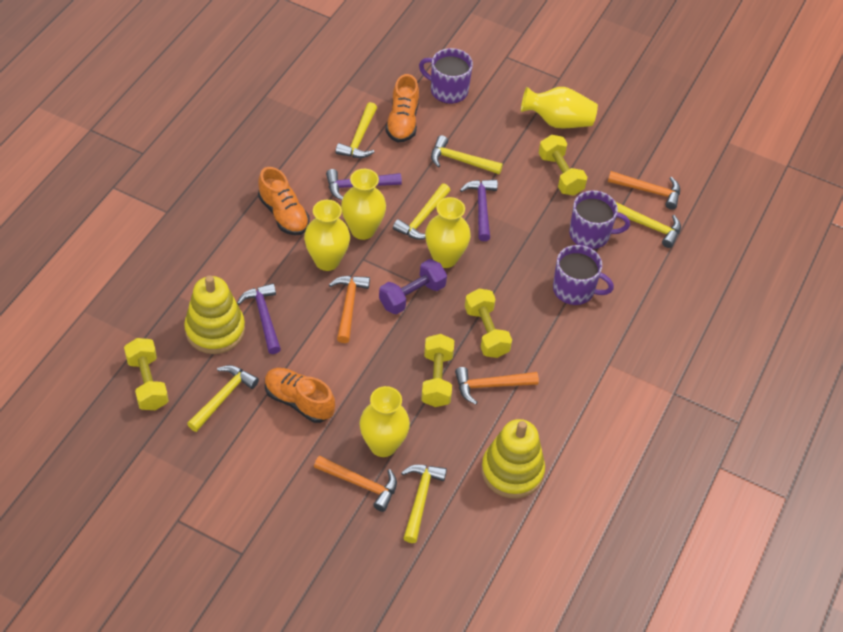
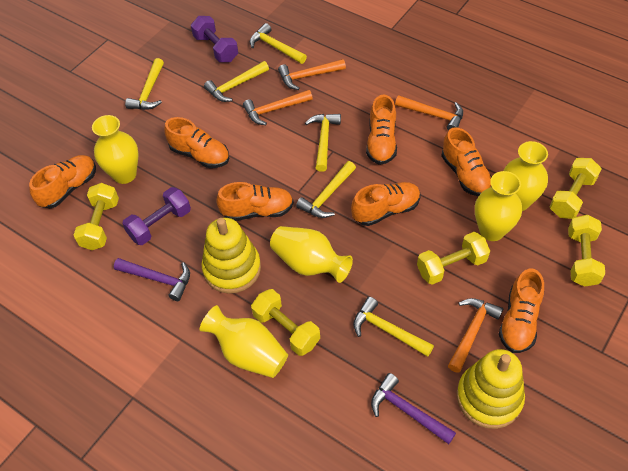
orange shoe: [258,167,310,235] [265,368,335,423] [385,74,419,142] = 3 -> [29,155,96,208] [164,117,229,168] [216,182,294,221] [351,182,421,226] [366,95,397,165] [441,127,492,196] [499,269,544,353] = 7
purple dumbbell: [379,259,447,315] = 1 -> [122,187,191,245] [191,16,238,62] = 2
purple hammer: [237,283,281,354] [326,169,402,200] [460,180,498,241] = 3 -> [114,258,190,301] [371,373,456,444] = 2
purple mug: [419,48,473,104] [553,245,614,305] [569,190,630,249] = 3 -> none = 0
yellow dumbbell: [124,338,169,410] [421,334,454,407] [465,289,512,358] [539,135,587,196] = 4 -> [73,183,119,250] [251,289,320,356] [417,232,490,285] [550,158,601,219] [568,215,605,287] = 5

